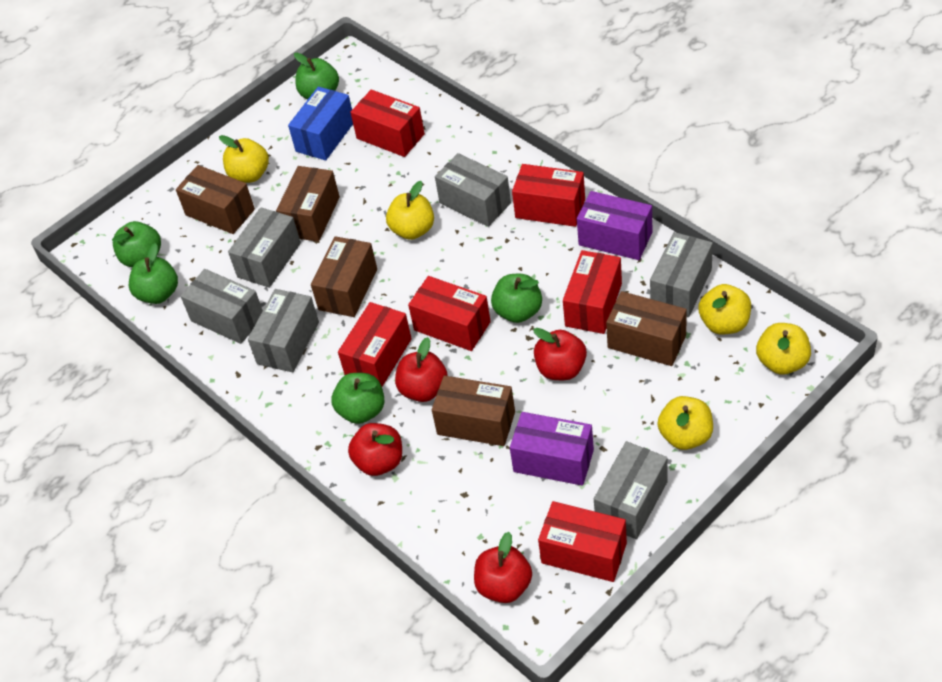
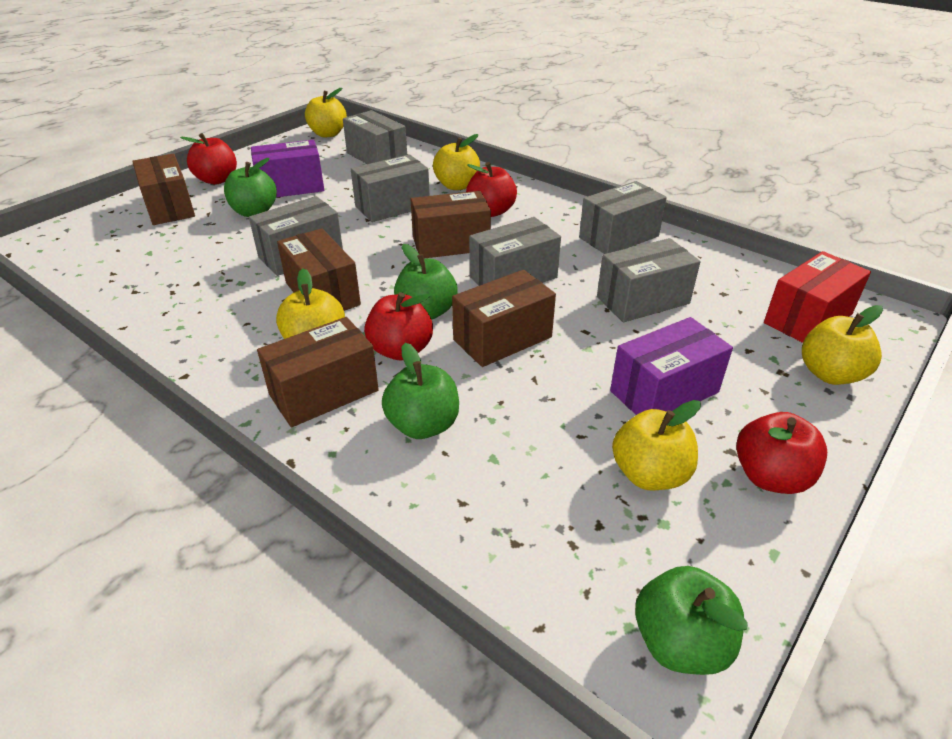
blue box: [288,87,353,160] = 1 -> none = 0
green apple: [112,221,161,267] [129,243,178,304] [294,53,339,99] [332,373,384,424] [491,274,542,323] = 5 -> [224,158,277,217] [382,343,459,439] [394,244,458,320] [635,566,748,675] = 4
red box: [338,302,412,387] [350,89,425,157] [408,276,491,351] [512,164,585,227] [538,501,627,582] [563,250,622,334] = 6 -> [764,251,871,343] = 1

